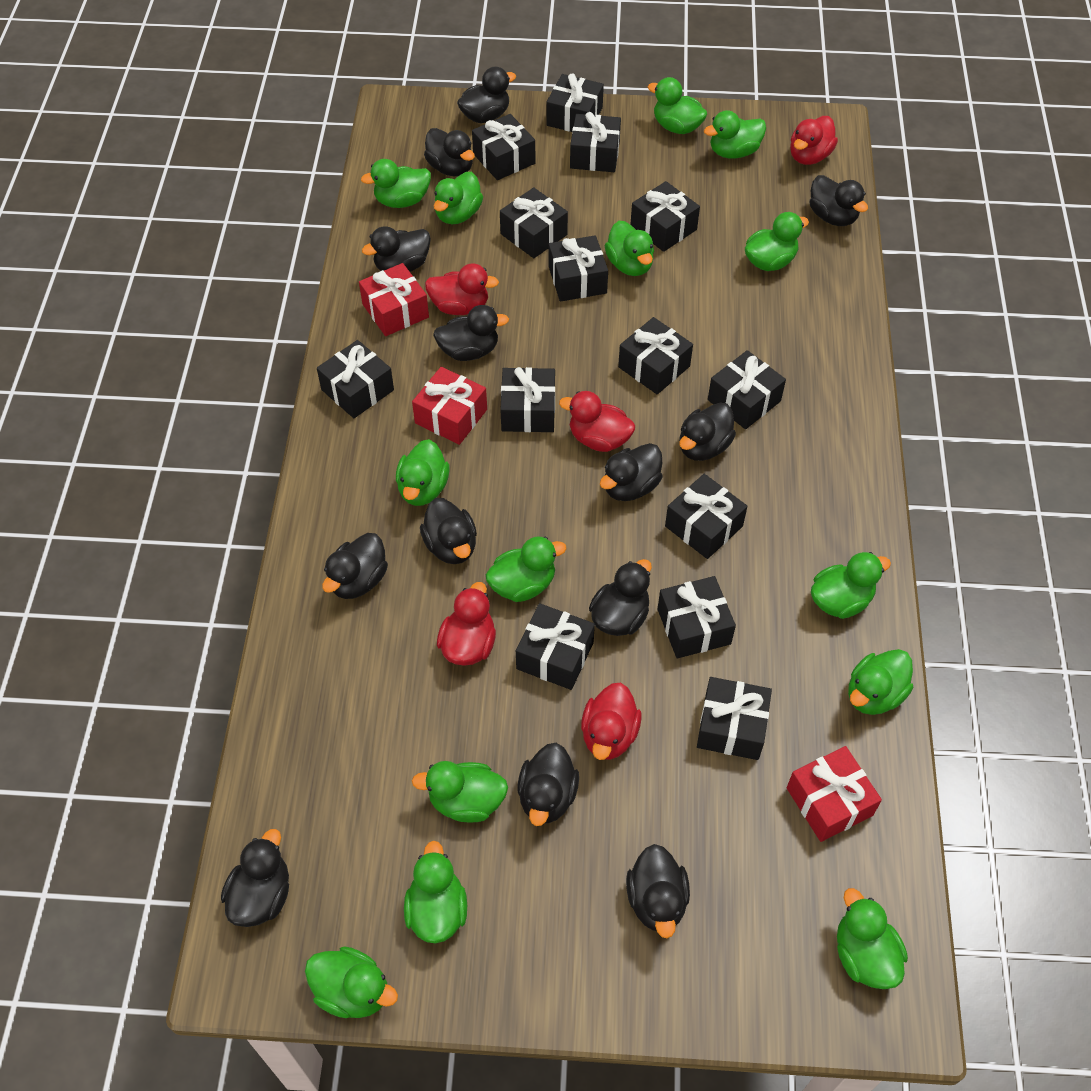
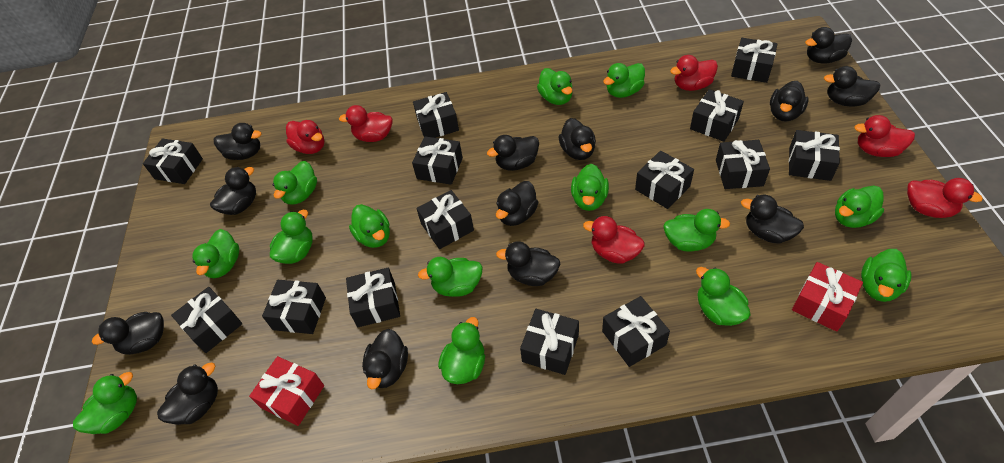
red duck: [425,263,499,315] [437,582,496,666] [559,391,635,452] [581,682,642,760] [790,116,838,165] = 5 -> [286,120,325,154] [339,105,393,142] [583,216,644,264] [670,55,718,91] [854,115,915,157] [907,178,983,218] = 6
red gift: [359,263,429,336] [412,367,487,445] [787,746,882,842] = 3 -> [249,356,324,426] [792,262,863,332] = 2

